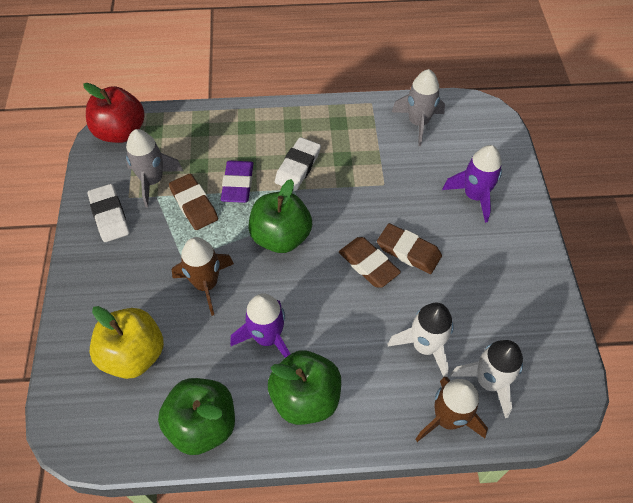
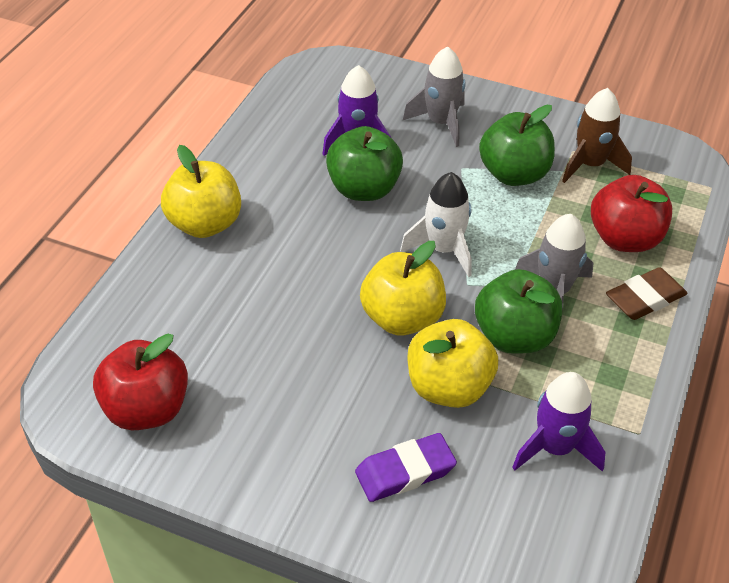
brown eraser: [169,174,218,230] [339,237,401,288] [377,223,442,274] = 3 -> [606,267,687,320] = 1
brown rocket: [172,237,234,316] [415,377,488,442] = 2 -> [562,88,632,183] = 1
red apple: [84,83,145,143] = 1 -> [93,334,188,430] [591,175,672,252] = 2
white eraser: [88,184,129,242] [275,137,321,191] = 2 -> none = 0
white rocket: [388,302,454,377] [450,340,523,418] = 2 -> [400,172,472,277] = 1
yellow apple: [90,306,164,379] = 1 -> [161,145,241,238] [360,241,446,336] [408,319,498,408] = 3

